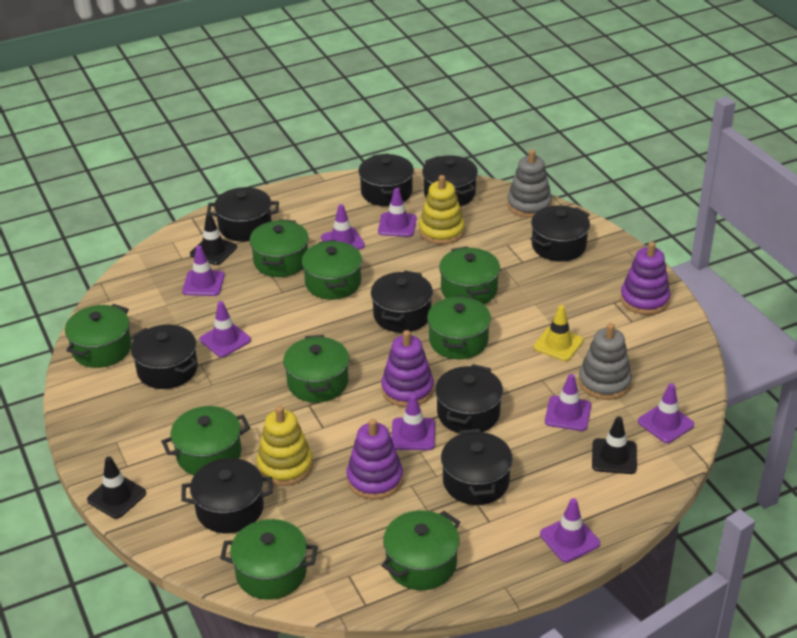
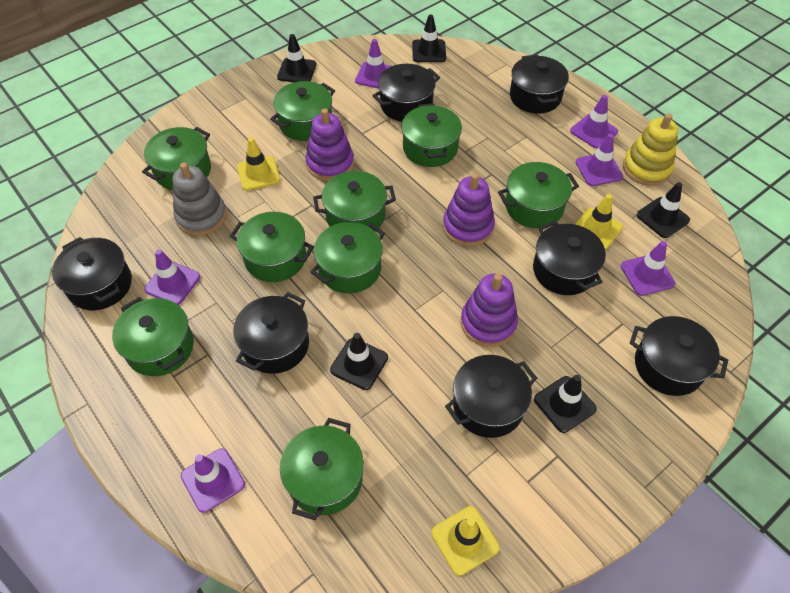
black pot: [131,325,198,389] [181,458,273,533] [207,187,279,242] [358,154,414,206] [371,270,433,333] [422,155,478,206] [435,364,503,433] [441,429,513,505] [530,205,590,262] = 9 -> [52,237,132,310] [233,292,309,374] [372,64,440,122] [445,355,537,438] [510,54,569,114] [533,221,606,295] [630,316,728,396] = 7
black traffic cone: [87,456,146,519] [190,213,237,265] [592,416,637,474] = 3 -> [277,34,317,82] [330,333,388,390] [412,14,446,62] [534,375,597,433] [637,182,690,238] = 5
grey stacking toy: [507,149,552,218] [578,323,632,400] = 2 -> [172,162,227,236] = 1
purple traffic cone: [182,246,225,296] [200,301,251,357] [321,204,365,250] [378,188,416,237] [392,394,435,450] [540,498,600,562] [545,374,591,431] [638,383,694,443] = 8 -> [144,249,200,305] [181,448,245,513] [355,39,391,89] [570,95,618,149] [576,133,623,186] [621,241,675,296] = 6
yellow stacking toy: [257,406,313,486] [419,175,465,245] = 2 -> [623,113,678,186] = 1
yellow traffic cone: [533,305,584,361] = 1 -> [237,137,280,191] [431,506,500,576] [575,194,623,250] = 3

